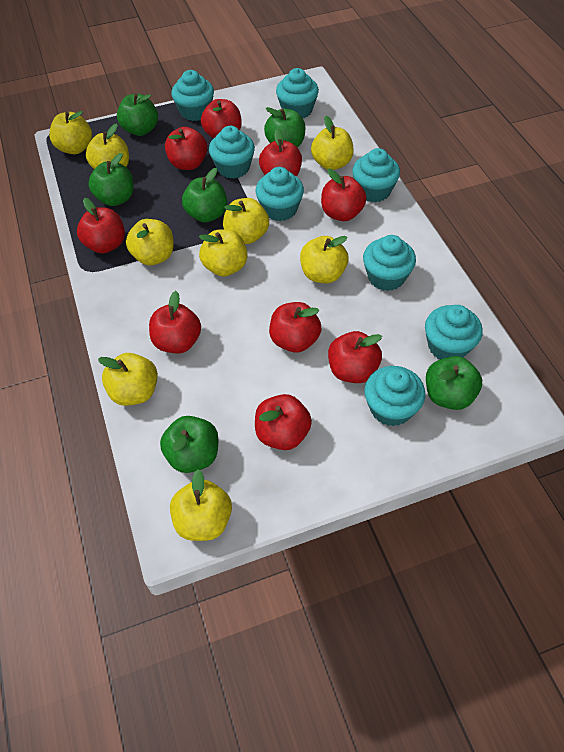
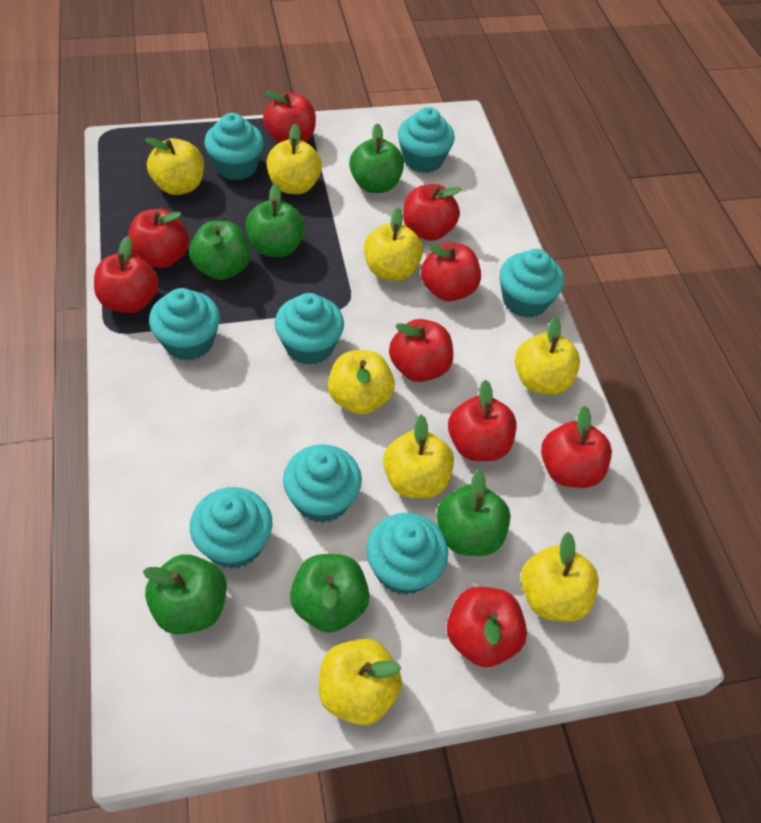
yellow apple: [49,111,92,154] [86,123,129,169] [98,353,158,406] [126,219,174,265] [170,469,232,541] [199,229,248,277] [223,198,269,244] [300,236,349,283] [311,116,354,170] = 9 -> [145,138,204,195] [266,124,322,194] [319,639,402,725] [328,350,395,415] [364,207,423,281] [383,415,454,498] [515,317,580,395] [521,532,599,622] = 8

